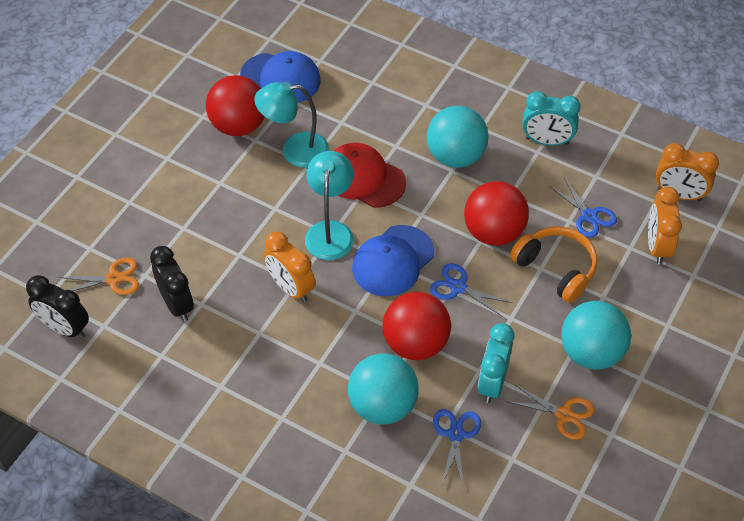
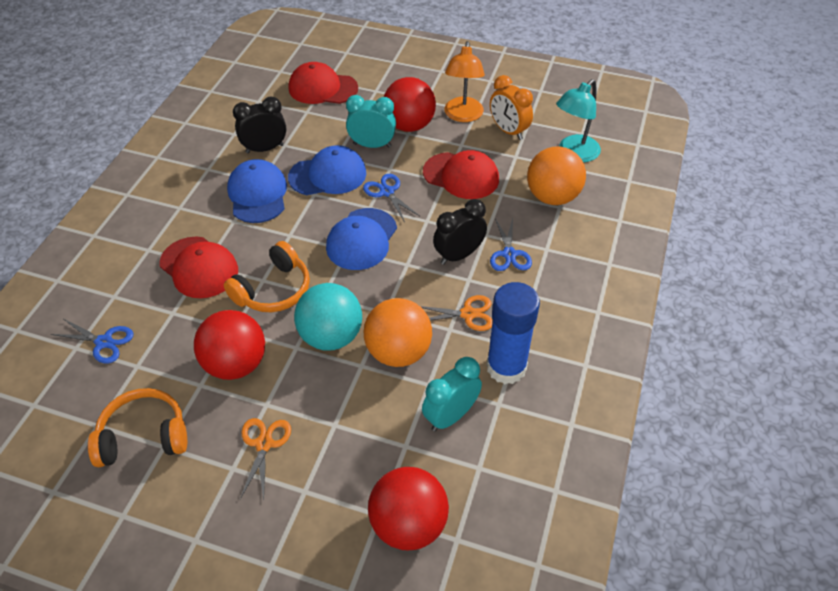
blue cap: [240,51,321,103] [352,225,434,296] = 2 -> [227,159,287,223] [288,145,366,195] [326,208,397,270] = 3
blue glue stick: none = 0 -> [486,282,540,384] = 1
orange ball: none = 0 -> [364,298,432,367] [527,146,586,205] = 2
orange clock: [264,231,316,302] [648,187,682,264] [656,143,719,201] = 3 -> [490,75,533,140] = 1
orange headphones: [510,226,597,303] = 1 -> [88,388,187,467] [224,241,310,312] = 2
orange lamp: none = 0 -> [444,41,485,122] = 1
red cap: [334,142,406,208] = 1 -> [160,237,238,298] [289,62,358,104] [423,150,499,199] = 3
turquoise ball: [348,353,419,424] [427,106,488,168] [561,301,631,370] = 3 -> [294,283,362,351] = 1
turquoise lamp: [254,82,329,168] [305,151,354,260] = 2 -> [556,79,601,162] = 1

